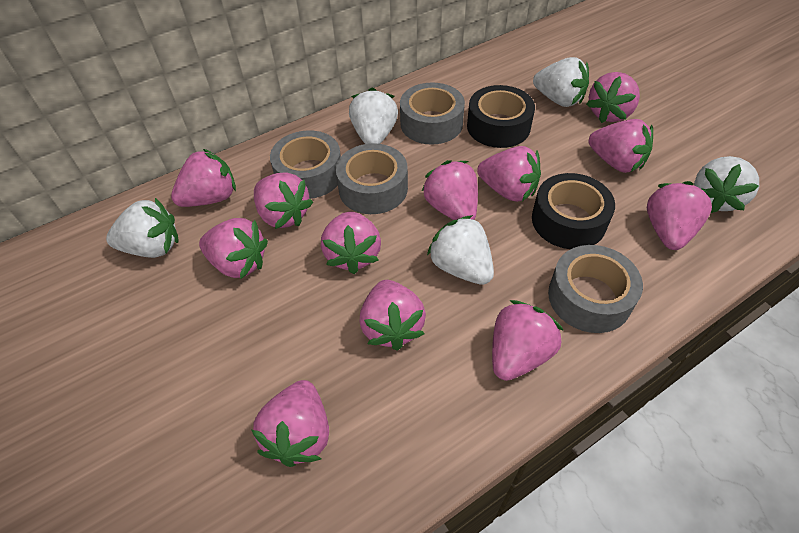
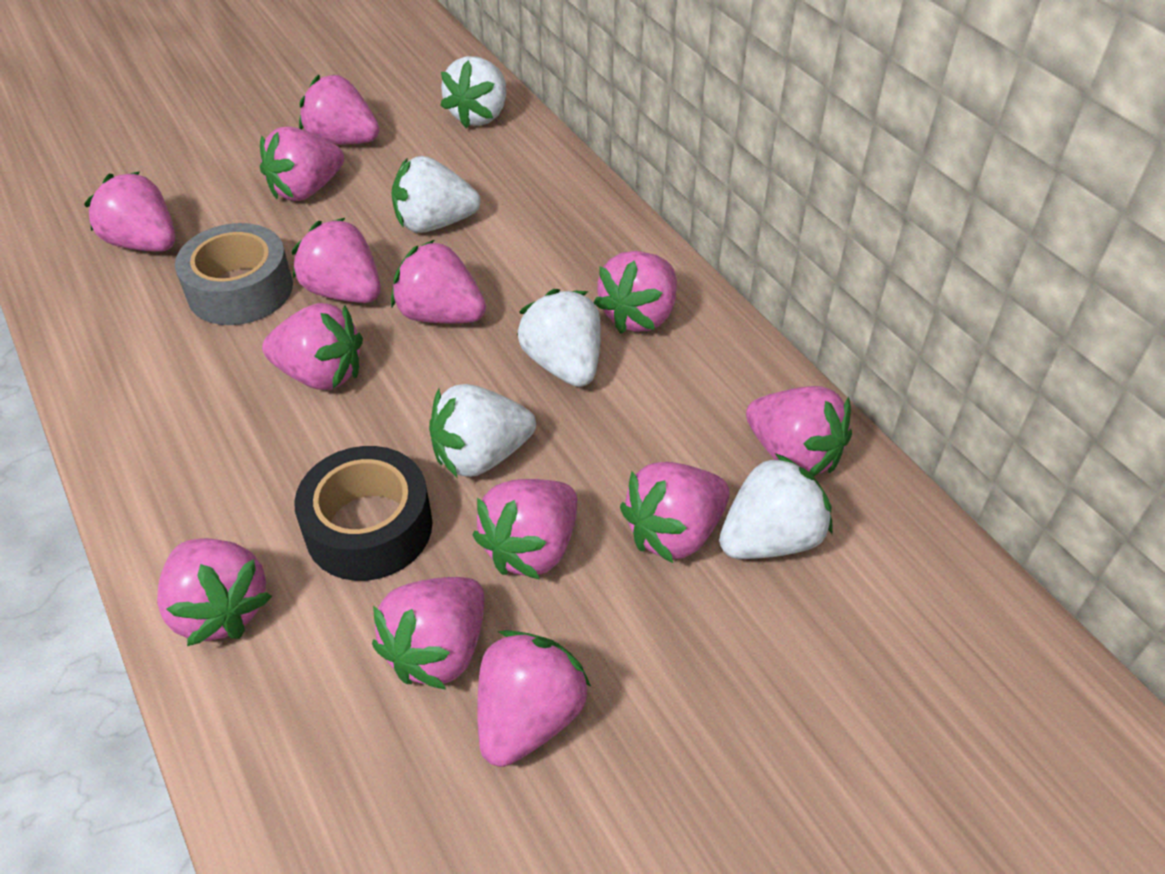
black tape: [467,85,535,148] [532,173,615,249] = 2 -> [294,446,432,581] = 1
grey tape: [270,130,341,199] [336,143,408,214] [400,82,465,145] [548,245,643,333] = 4 -> [175,223,293,325] = 1
pink strawberry: [171,149,236,207] [199,218,268,279] [252,380,329,467] [254,172,313,229] [321,212,381,274] [360,280,426,351] [422,160,478,220] [477,146,541,202] [492,300,564,381] [586,72,640,123] [589,119,653,173] [647,181,713,250] = 12 -> [84,171,175,252] [157,538,272,646] [260,126,344,201] [262,303,363,390] [292,218,381,303] [299,75,379,145] [372,577,484,690] [391,240,486,323] [473,479,577,580] [477,630,591,767] [594,251,677,334] [620,462,729,563] [746,386,852,476] = 13

